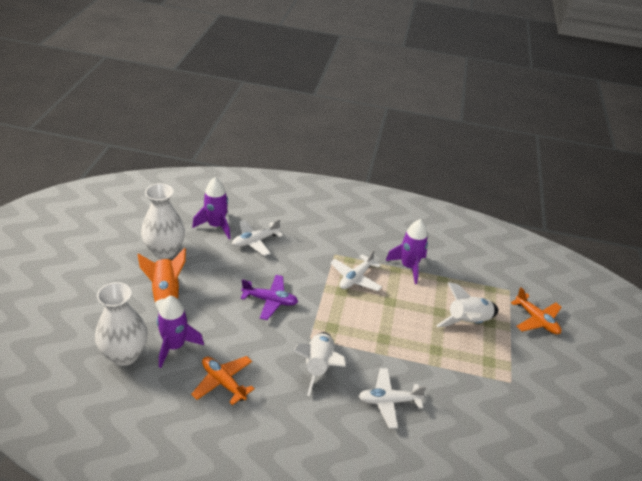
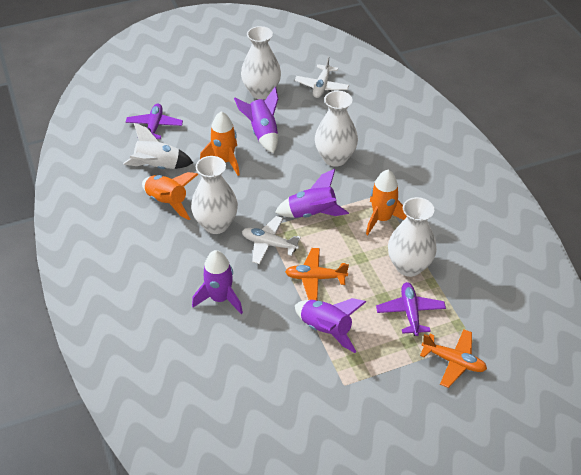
orange rocket: [137,248,186,311] = 1 -> [142,172,198,220] [200,111,240,176] [366,170,407,235] = 3
purple plane: [241,275,298,320] = 1 -> [126,104,183,139] [376,282,446,336] = 2
purple rocket: [157,296,204,368] [192,177,231,239] [385,219,428,284] = 3 -> [192,250,243,314] [234,87,278,154] [275,169,349,218] [295,298,366,353] = 4
white plane: [232,219,283,256] [330,250,382,291] [358,368,427,428] = 3 -> [242,216,301,264] [295,56,349,98] = 2
white rocket: [293,332,346,396] [436,282,498,327] = 2 -> [123,123,193,169] = 1
white vase: [95,282,148,366] [141,183,185,259] = 2 -> [191,156,238,234] [241,26,281,99] [315,91,358,167] [388,197,437,277] = 4

